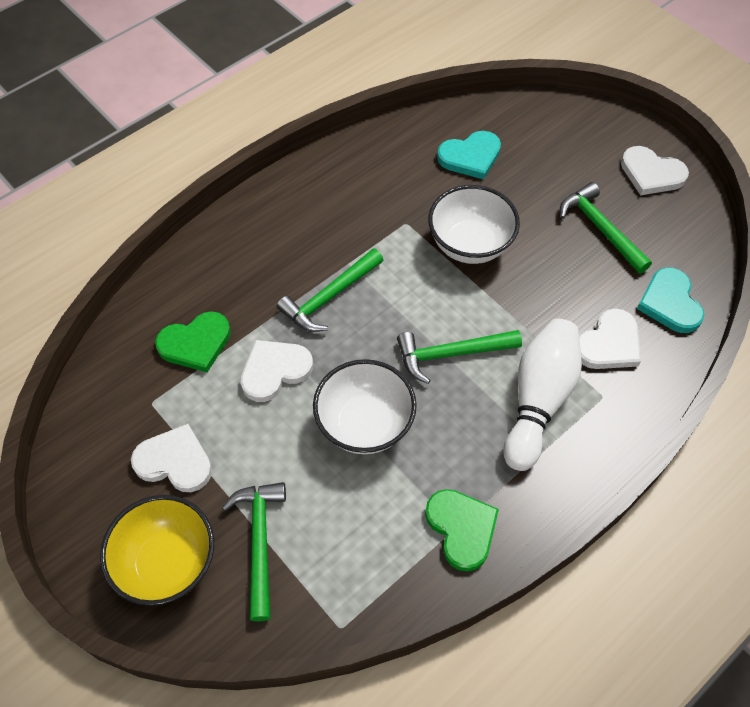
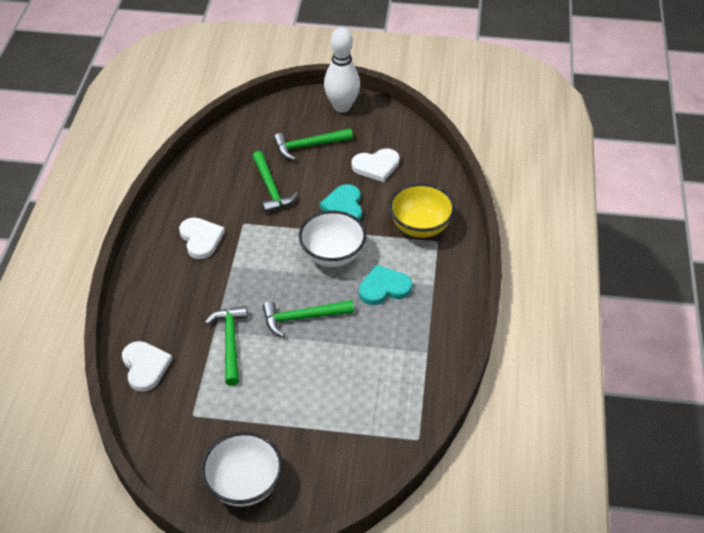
green heart: [155,311,231,373] [425,489,499,572] = 2 -> none = 0
white heart: [131,424,212,492] [241,340,313,402] [579,308,641,369] [621,146,689,196] = 4 -> [122,341,173,392] [179,217,225,259] [351,148,400,182] = 3

